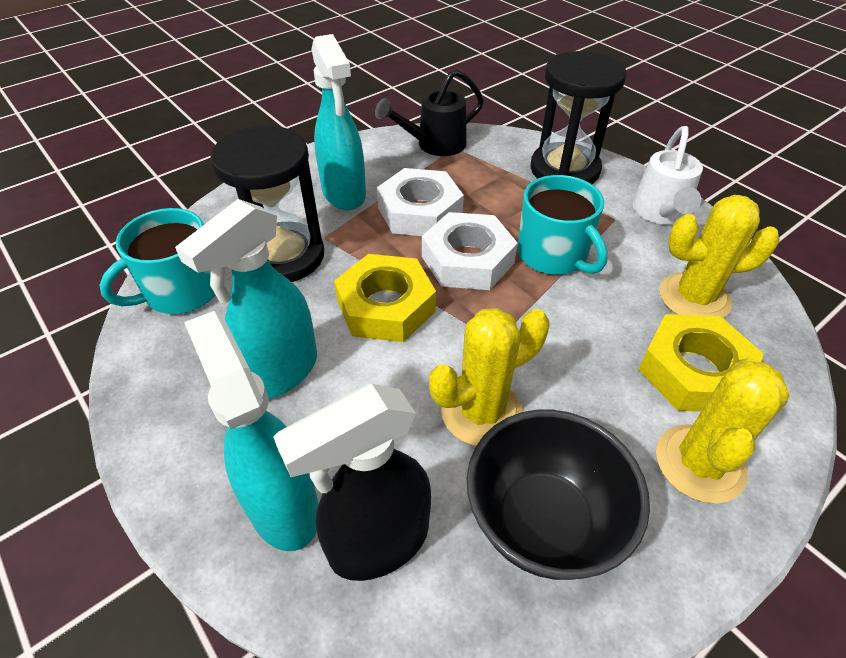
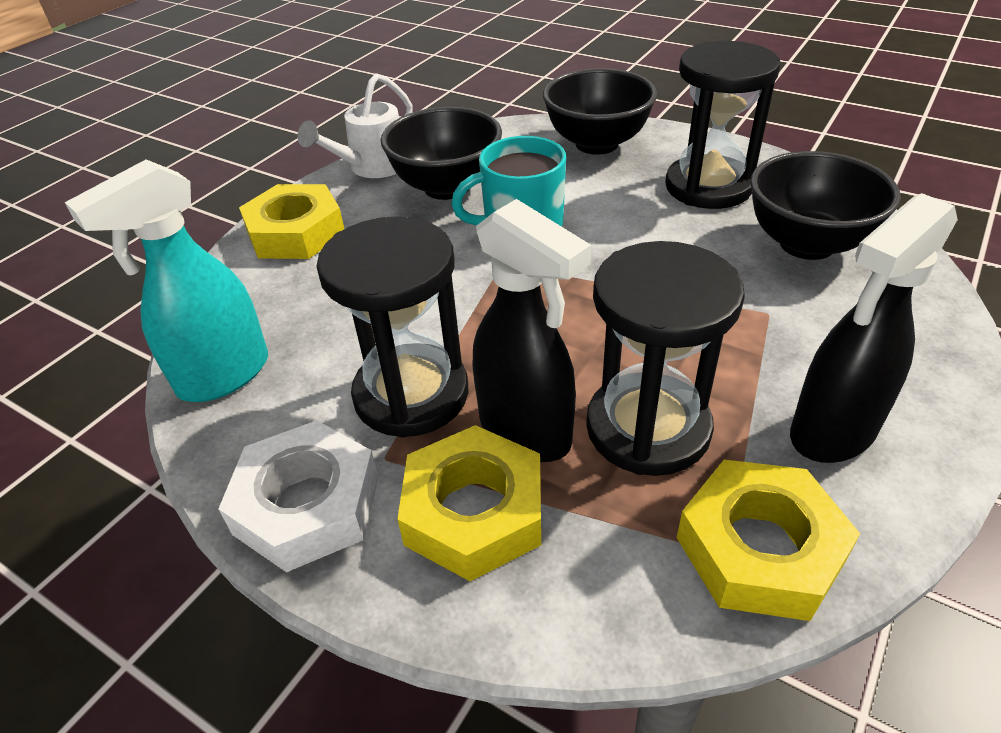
black bowl: [467,410,650,580] = 1 -> [381,107,502,200] [543,68,657,155] [750,151,901,260] = 3
black hourglass: [210,126,324,282] [531,51,627,184] = 2 -> [316,216,469,437] [586,241,745,476] [665,41,780,209] = 3
black spray bottle: [273,384,431,581] = 1 -> [473,199,591,462] [790,193,958,463] = 2
black watering can: [375,69,484,156] = 1 -> none = 0
turquoise mug: [99,208,215,314] [517,175,608,275] = 2 -> [451,136,566,227] = 1
turquoise spray bottle: [175,199,317,399] [184,311,319,551] [312,34,366,210] = 3 -> [65,159,268,402] = 1
white nut: [377,168,464,236] [422,212,518,290] = 2 -> [219,420,378,572] = 1
yellow cactus: [429,308,549,446] [656,358,789,504] [659,195,780,318] = 3 -> none = 0
yellow nut: [334,254,436,342] [638,314,764,412] = 2 -> [239,184,344,259] [397,425,541,581] [677,460,860,621] = 3

